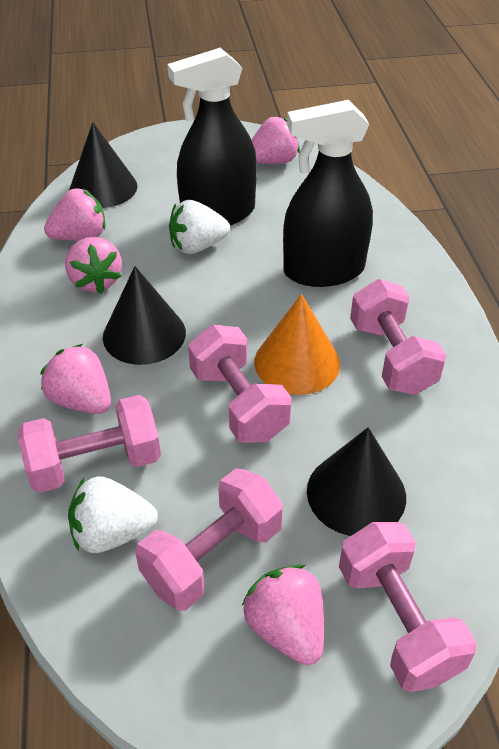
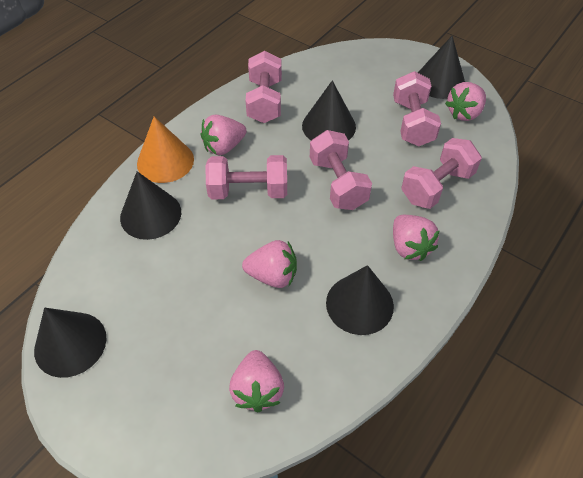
black cone: [69,122,138,208] [103,266,186,365] [307,427,406,536] = 3 -> [34,308,107,378] [120,171,181,240] [302,80,356,140] [326,265,394,335] [418,36,465,99] = 5
black spray bottle: [167,48,257,225] [283,100,373,287] = 2 -> none = 0
white strawberry: [68,476,158,553] [169,200,230,254] = 2 -> none = 0

